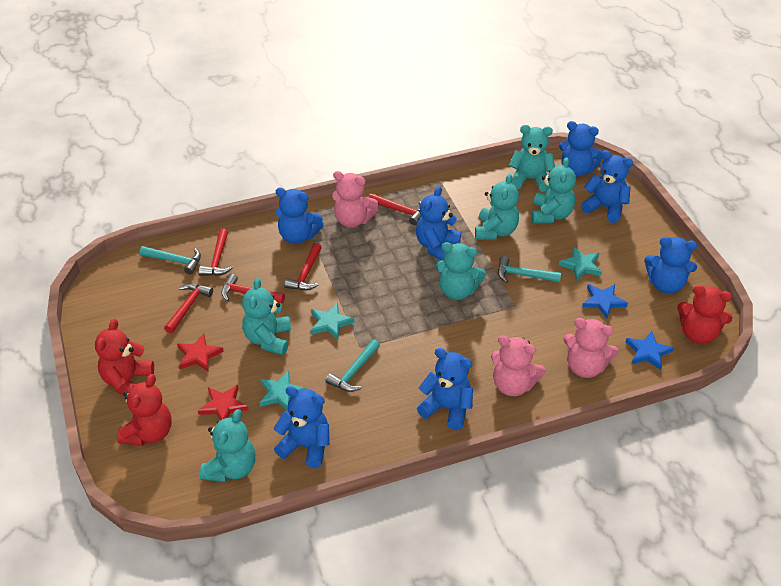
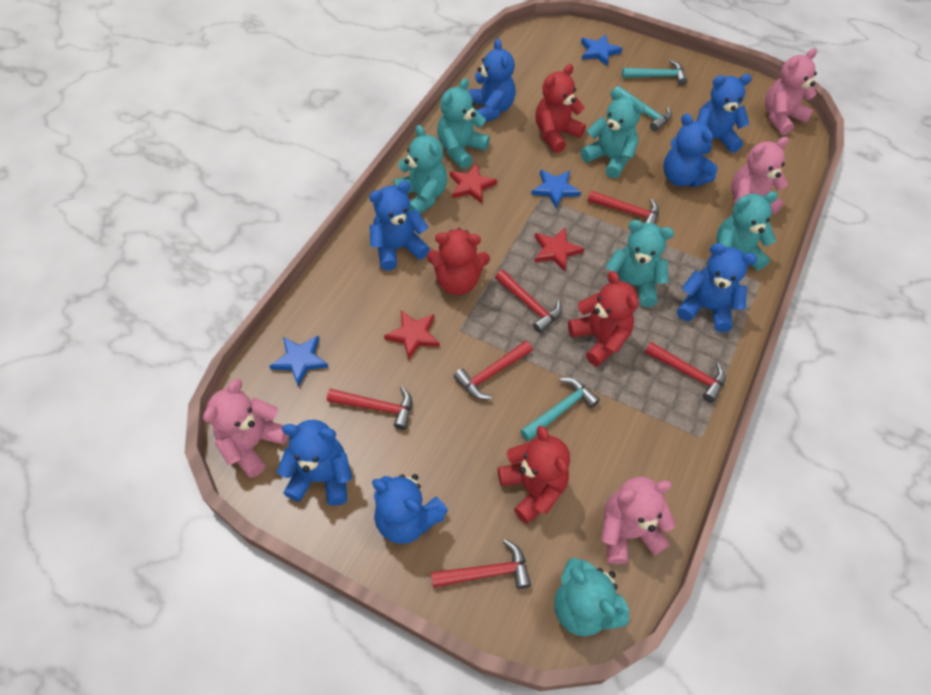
blue star: [582,284,628,319] [626,331,674,370] = 2 -> [269,336,329,387] [531,170,581,209] [581,34,623,66] = 3
pink teddy bear: [332,171,378,228] [491,336,545,396] [563,318,619,378] = 3 -> [203,379,289,478] [601,477,676,564] [731,137,789,214] [765,48,817,135] = 4
red hammer: [164,283,213,333] [199,229,233,276] [221,274,285,303] [284,243,322,290] [369,193,421,225] = 5 -> [327,387,412,430] [431,539,531,589] [454,341,533,399] [495,270,562,333] [588,190,659,224] [645,342,726,403] = 6
red star: [177,333,224,372] [198,385,248,421] = 2 -> [384,310,440,360] [450,164,497,203] [534,228,584,272] = 3
red teddy bear: [95,319,154,395] [117,374,172,446] [677,285,733,344] = 3 -> [427,228,490,295] [498,425,570,524] [536,64,586,153] [568,271,639,366] = 4
turquoise star: [260,371,307,411] [311,302,355,340] [559,247,602,281] = 3 -> none = 0

